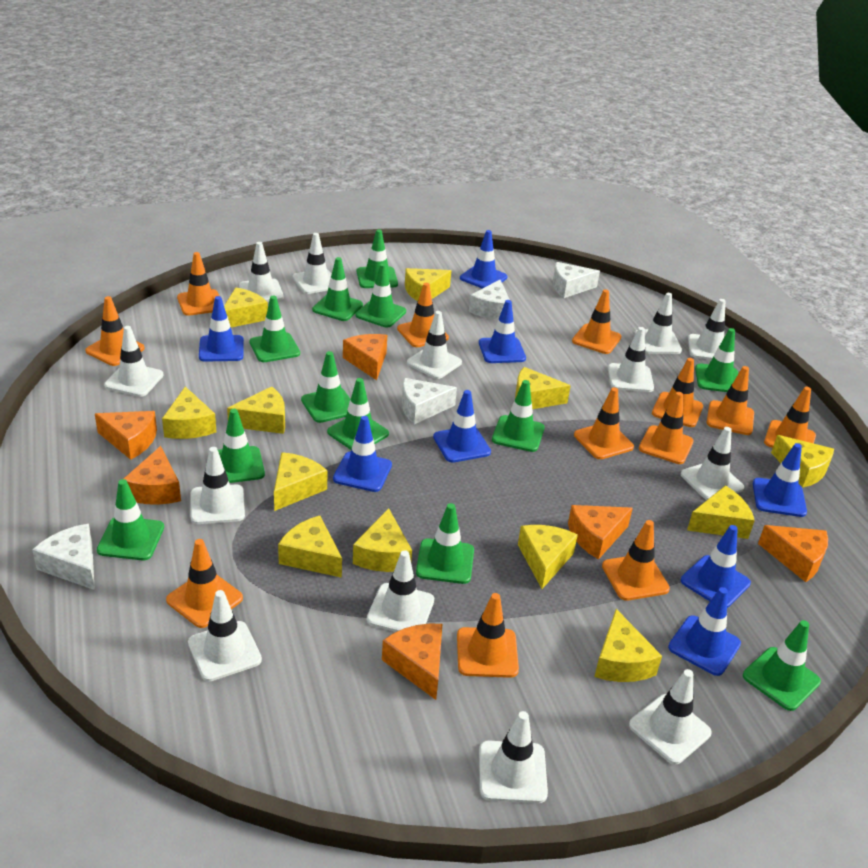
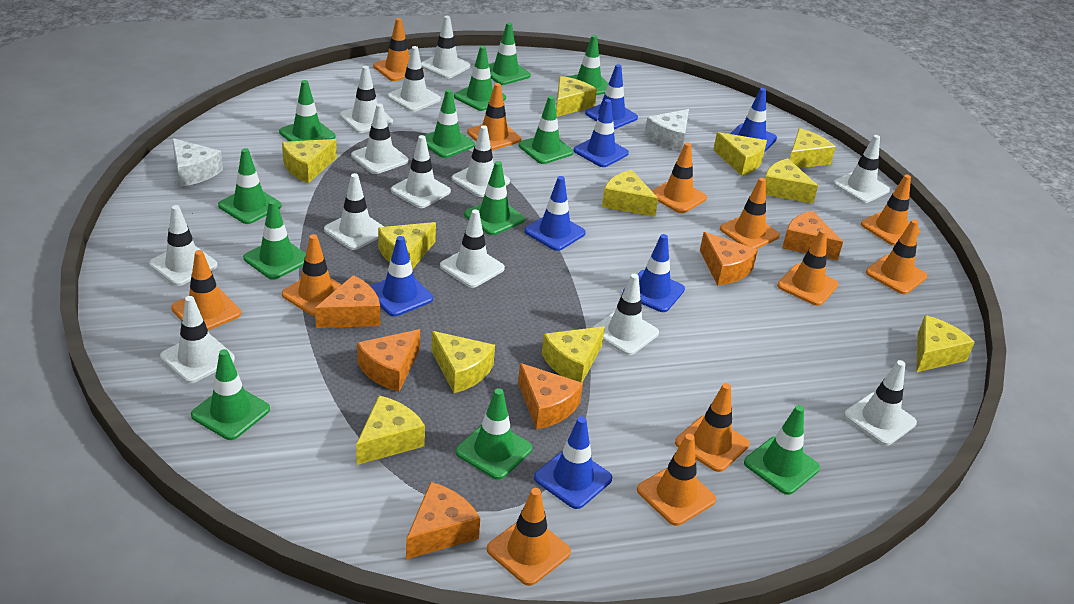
blue traffic cone: [199,296,244,362] [333,416,392,492] [433,390,491,463] [460,230,508,289] [479,300,526,363] [668,587,741,676] [681,525,751,608] [753,443,807,517] = 8 -> [370,236,433,317] [524,176,586,251] [534,416,612,509] [573,99,629,167] [585,64,638,129] [623,234,685,312] [730,88,777,153] = 7
white cheese: [32,524,95,590] [402,378,457,424] [469,280,510,320] [553,262,600,298] = 4 -> [172,138,223,187] [644,109,689,151] = 2
yellow cheese: [162,387,216,439] [224,288,268,328] [227,387,285,434] [274,452,327,511] [278,516,342,578] [353,508,412,572] [405,268,451,301] [515,367,571,409] [518,525,578,589] [594,609,662,682] [687,485,755,539] [771,435,834,488] = 12 -> [282,139,337,183] [356,395,425,465] [378,222,436,269] [431,331,495,393] [542,326,605,382] [556,76,597,117] [602,170,658,217] [713,132,767,176] [765,158,818,204] [790,128,836,168] [916,315,975,372] = 11

